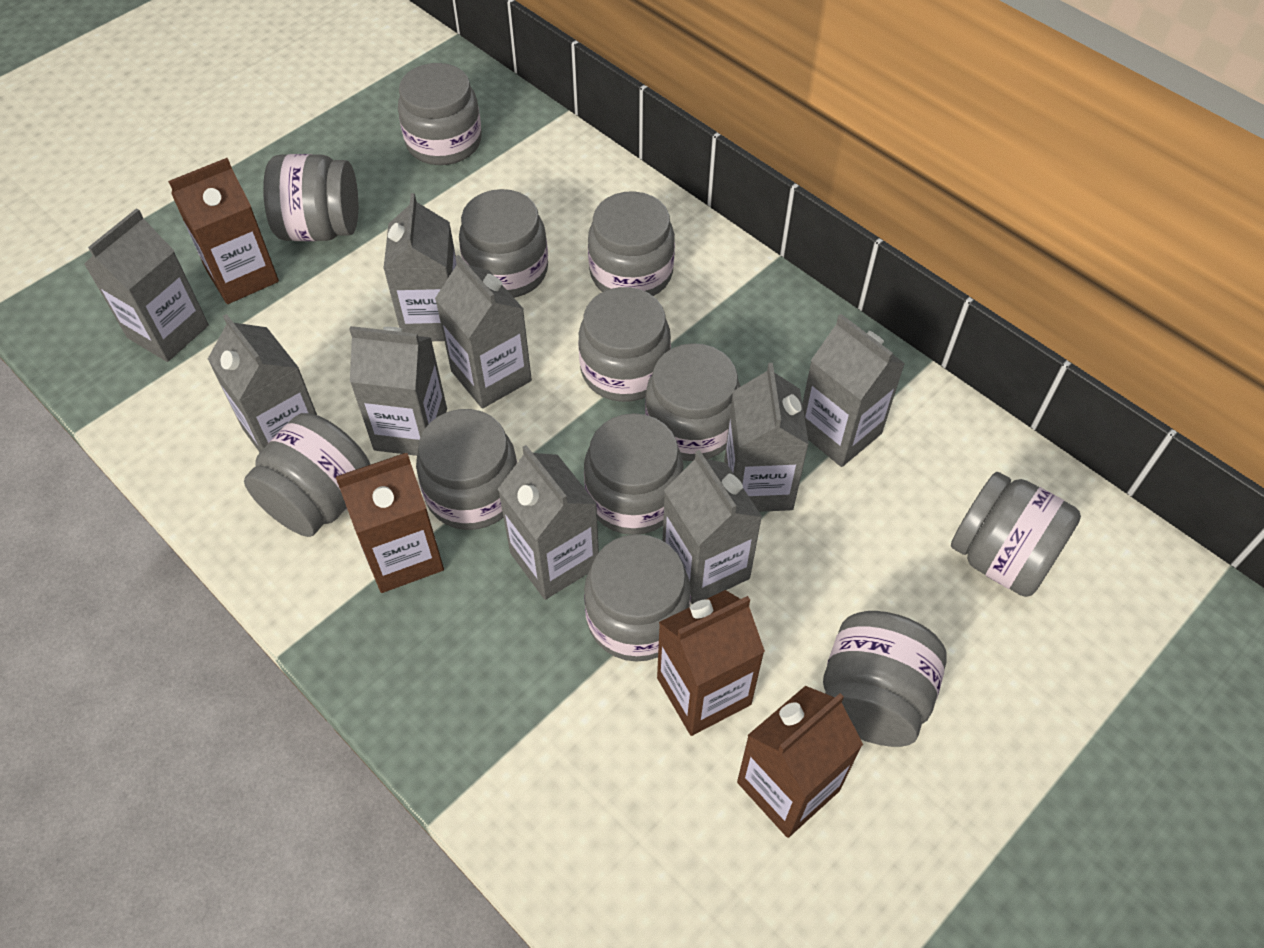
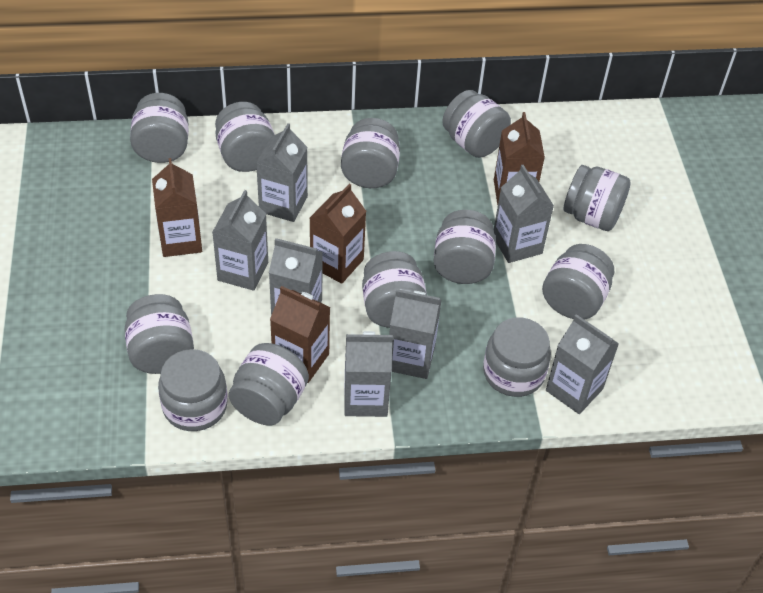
grey carton: [84,208,209,362] [208,314,317,452] [349,326,447,456] [383,193,457,341] [435,255,532,409] [498,445,599,600] [662,450,762,604] [724,363,809,512] [802,314,905,467] = 9 -> [212,190,268,291] [256,123,308,222] [269,238,323,315] [344,331,393,417] [389,289,441,379] [493,165,554,263] [546,314,619,414] = 7

